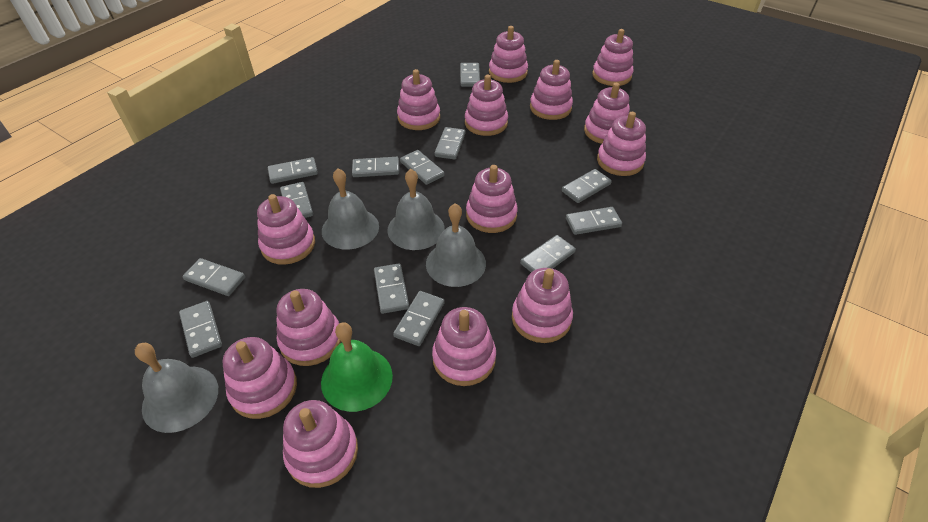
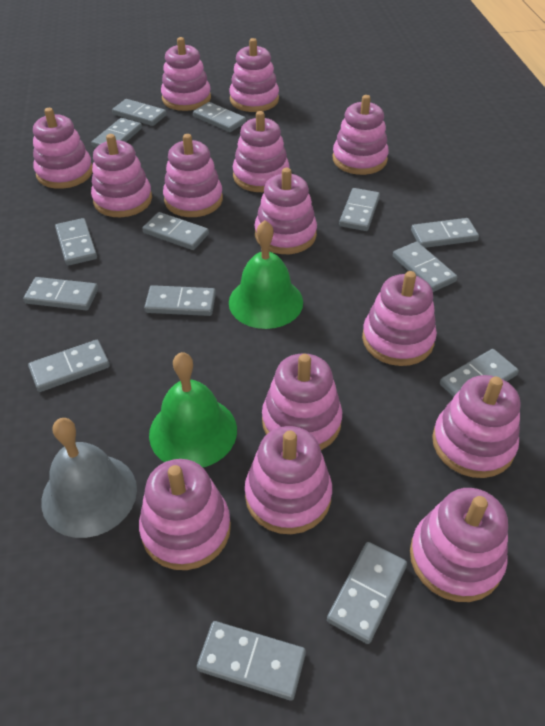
green bell: [321,322,393,412] = 1 -> [149,352,237,467] [229,220,303,329] = 2
grey bell: [135,343,218,433] [322,168,379,250] [387,169,445,250] [426,204,486,287] = 4 -> [41,418,137,538] = 1
grey domino: [179,301,222,358] [183,258,245,296] [268,157,318,184] [280,182,313,218] [352,157,399,177] [374,263,409,314] [393,291,445,346] [400,150,445,185] [434,127,466,160] [460,63,480,87] [520,235,576,272] [562,169,612,203] [566,207,622,235] = 13 -> [23,277,98,310] [28,340,110,392] [55,218,97,266] [92,118,142,148] [112,99,167,126] [143,212,209,250] [144,285,216,316] [193,102,246,132] [197,621,306,700] [327,542,407,644] [339,188,380,231] [393,242,457,292] [411,218,479,248] [440,349,519,397] = 14

